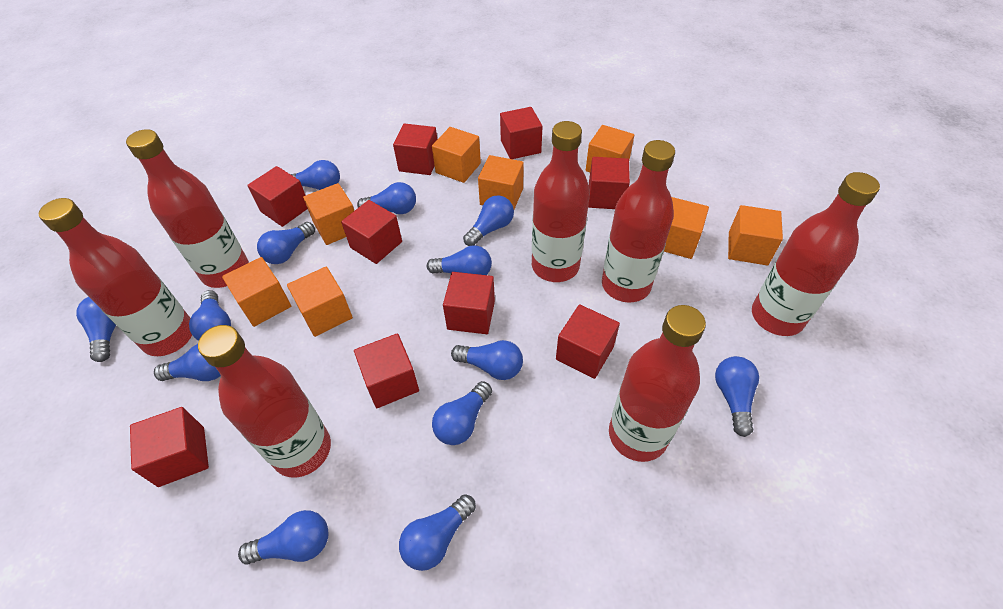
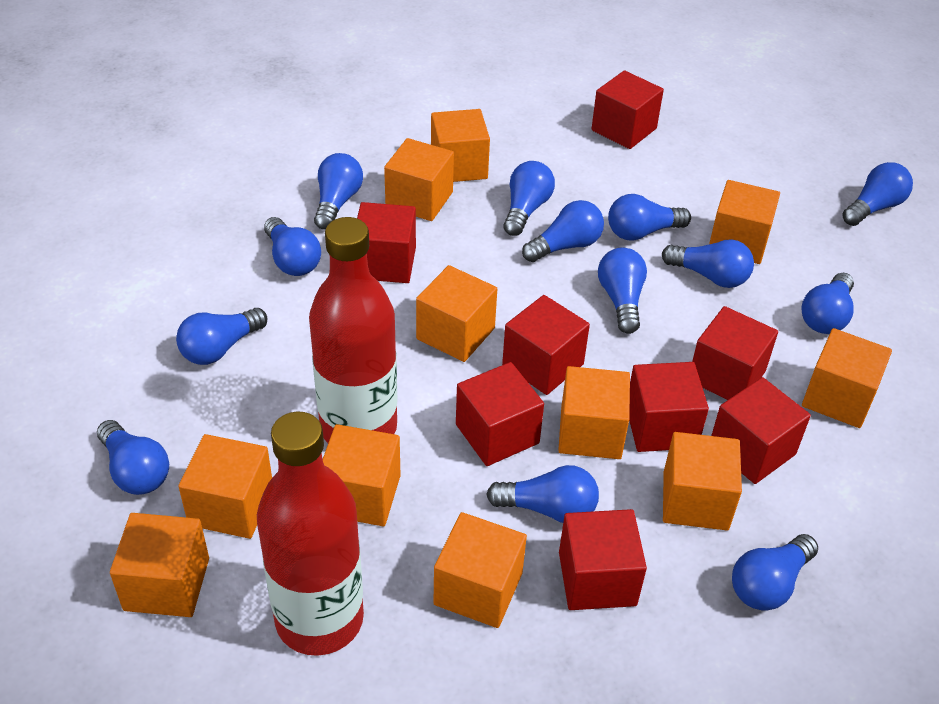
orange cube: [222,257,291,327] [287,267,353,337] [303,183,354,245] [432,127,481,183] [478,155,524,209] [586,125,634,172] [664,197,709,259] [728,205,783,266] = 8 -> [110,513,209,617] [178,434,272,539] [323,424,400,526] [384,138,454,221] [416,265,497,362] [431,109,490,182] [434,512,527,628] [558,366,630,459] [663,432,742,530] [709,180,780,264] [802,328,892,428] = 11
red bottle: [39,198,192,356] [126,129,249,288] [198,325,331,478] [532,121,590,282] [602,140,675,302] [609,305,706,462] [752,172,880,336] = 7 -> [257,412,364,656] [309,217,397,443] = 2
red cube: [130,407,209,487] [247,166,308,227] [341,200,402,264] [354,333,419,408] [393,123,437,175] [443,272,495,334] [500,107,543,159] [556,304,620,379] [588,157,630,209] = 9 -> [357,202,416,283] [456,362,544,466] [502,295,590,395] [559,509,647,610] [592,70,664,149] [629,362,709,452] [692,306,778,400] [711,377,811,484] = 8

